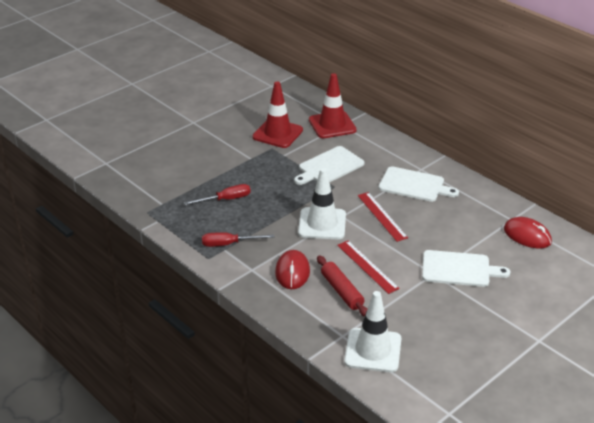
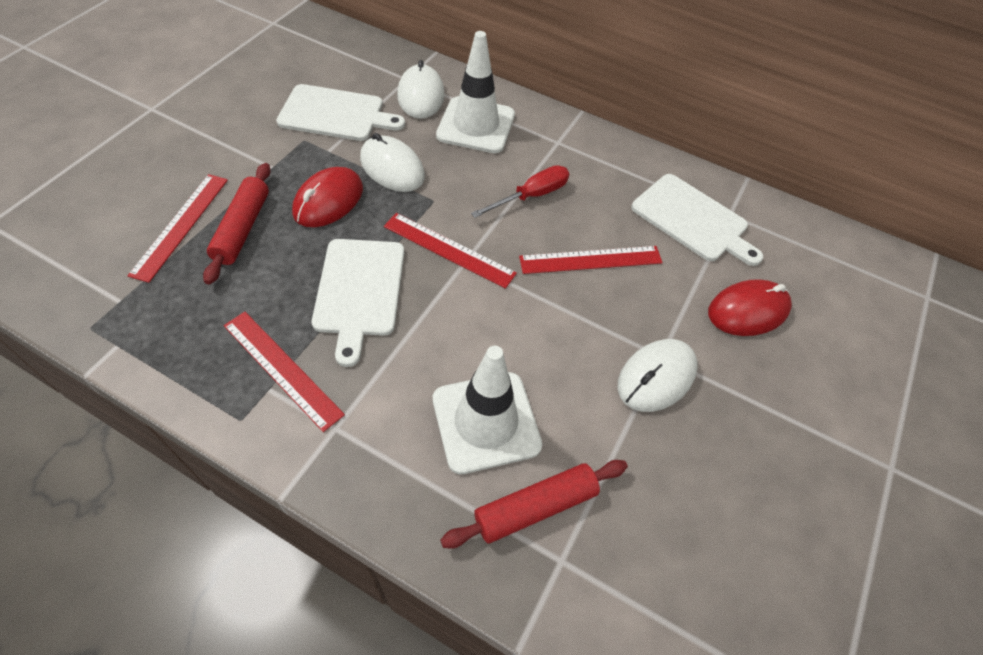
red rolling pin: [317,255,368,317] = 1 -> [203,163,271,284] [440,460,628,549] = 2
red ruler: [337,241,400,294] [358,192,408,242] = 2 -> [127,174,228,283] [224,312,345,432] [384,213,517,289] [519,246,663,274] = 4
red screwdriver: [184,184,251,205] [202,232,274,247] = 2 -> [471,165,569,218] = 1
red traffic cone: [252,82,303,148] [309,73,357,138] = 2 -> none = 0
white mouse: none = 0 -> [360,133,425,192] [397,60,445,119] [617,339,698,412] = 3

